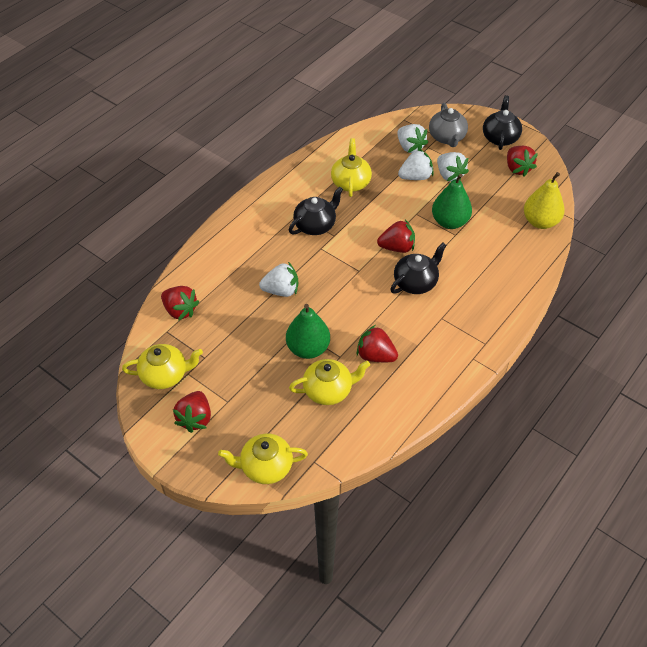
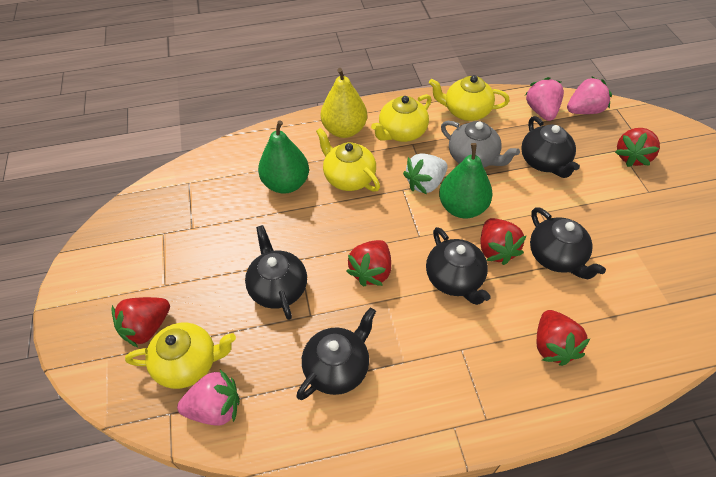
black teapot: [289,186,343,235] [391,242,447,294] [483,95,522,150] = 3 -> [245,225,307,320] [296,308,376,400] [426,227,491,305] [521,116,580,178] [530,207,606,279] = 5
pink strawberry: none = 0 -> [177,370,240,426] [525,77,564,121] [567,76,612,114] = 3
white strawberry: [259,262,298,297] [397,124,428,153] [398,149,434,180] [437,152,469,182] = 4 -> [403,153,448,194] = 1

